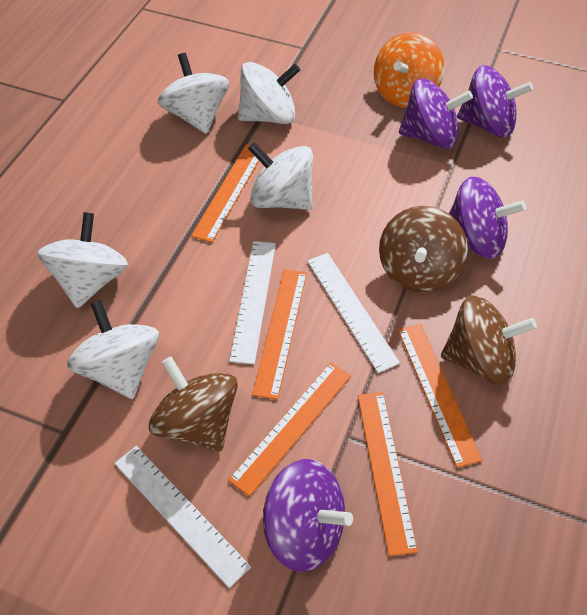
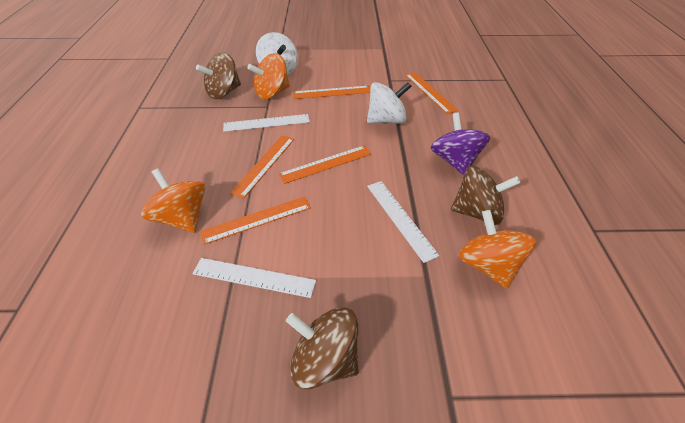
orange spinning top: [374,32,444,107] = 1 -> [141,168,205,233] [247,53,290,99] [459,210,536,289] = 3
purple spinning top: [263,459,353,572] [399,79,473,149] [449,177,526,259] [457,65,533,137] = 4 -> [431,113,490,175] = 1
white spinning top: [37,212,128,308] [67,300,159,399] [158,53,229,134] [238,62,300,124] [248,142,313,210] = 5 -> [256,32,298,75] [367,82,412,124] = 2

